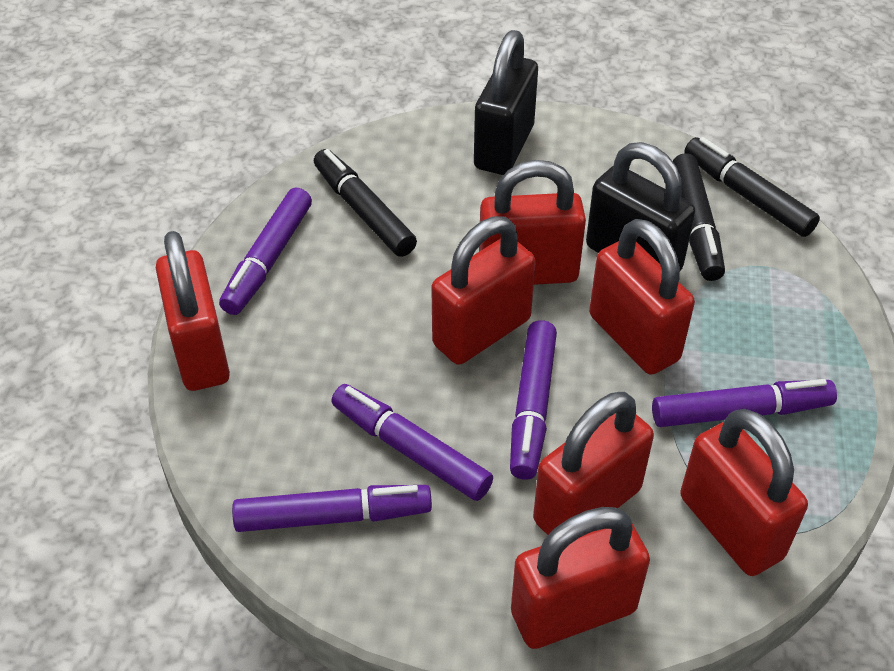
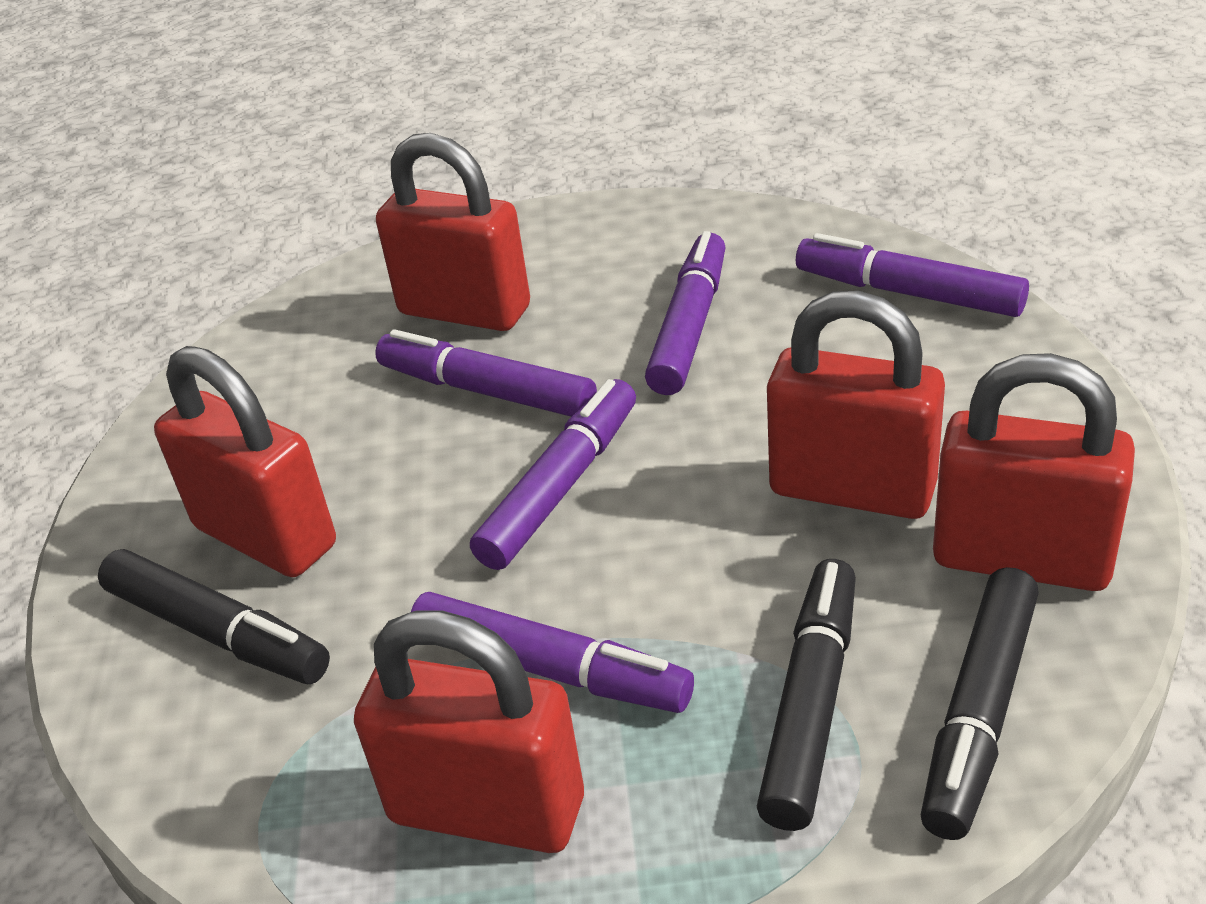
black padlock: [474,30,538,175] [586,142,695,271] = 2 -> none = 0
red padlock: [156,231,230,391] [431,216,536,365] [479,160,586,285] [511,507,650,649] [533,392,654,535] [589,219,695,375] [680,409,808,576] = 7 -> [154,346,336,577] [354,610,584,853] [376,133,530,331] [767,291,945,519] [933,353,1135,591] = 5

